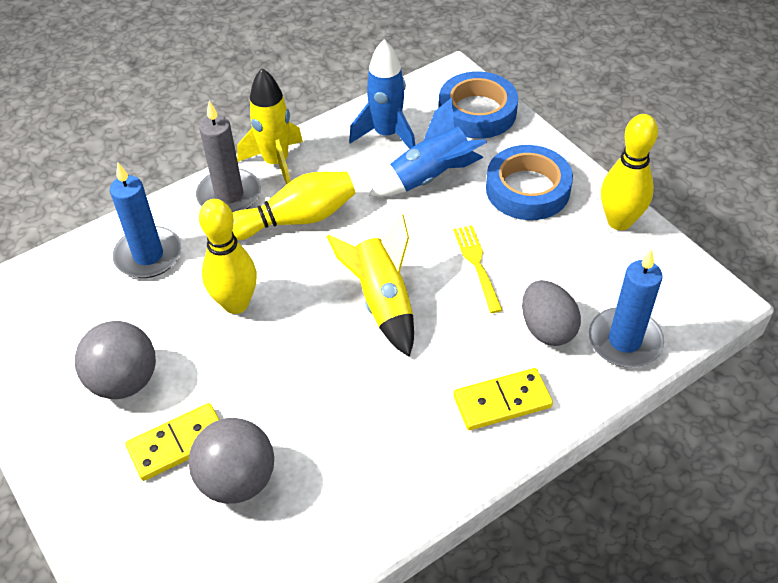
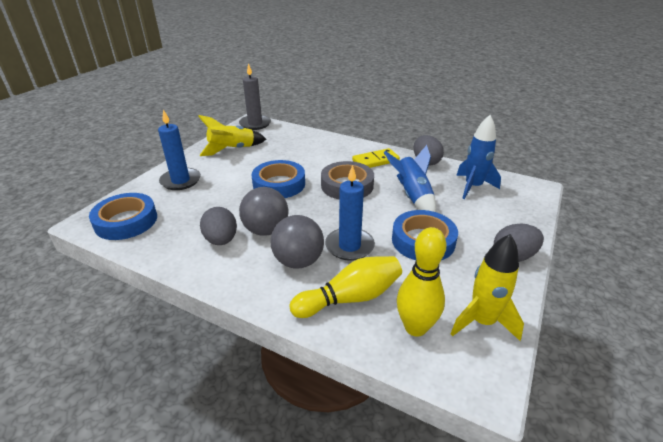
blue tape: [439,71,518,139] [486,145,573,220] = 2 -> [89,193,157,240] [251,160,305,198] [392,210,458,260] = 3
grey egg: [522,280,581,346] = 1 -> [200,207,237,245] [414,135,444,165] [494,224,544,262] = 3
grey tape: none = 0 -> [321,161,374,199] = 1
yellow bowling pin: [199,199,257,314] [232,171,355,240] [601,114,658,230] = 3 -> [290,256,402,318] [397,227,446,337] = 2
yellow domino: [125,403,219,481] [453,368,553,430] = 2 -> [352,148,400,168] = 1
yellow fork: [453,225,502,313] = 1 -> none = 0

